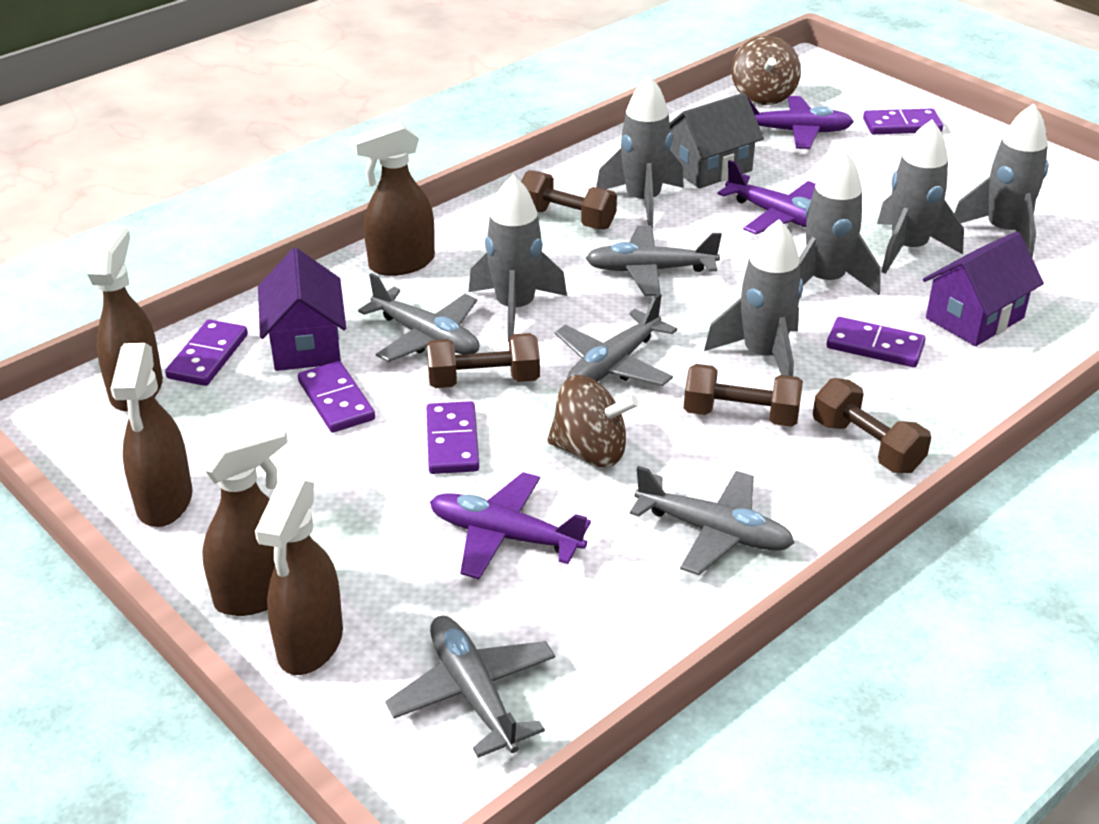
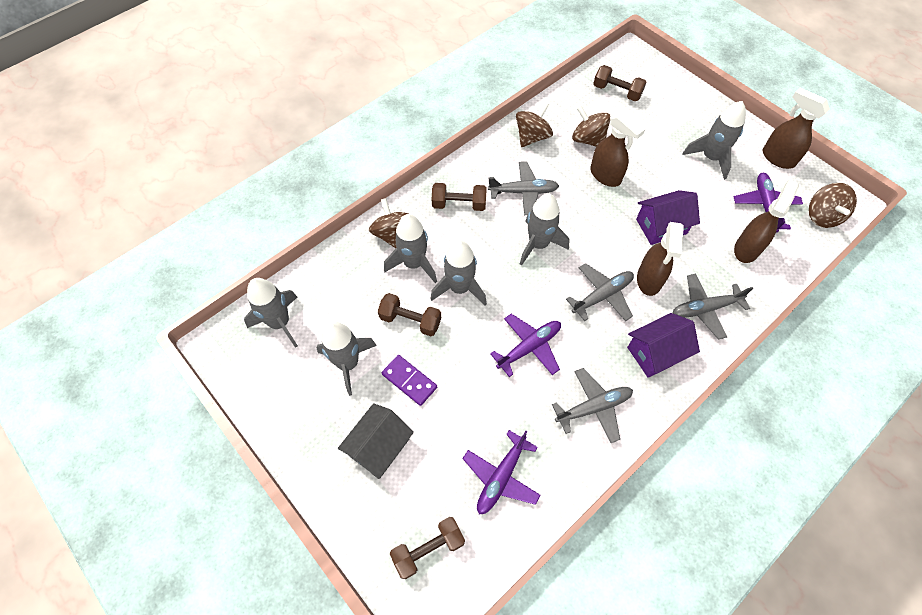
brown spinning top: [547,375,639,467] [731,36,801,105] = 2 -> [369,198,408,248] [516,102,553,147] [572,106,611,147] [808,183,857,228] = 4
brown spray bottle: [87,226,163,412] [111,343,192,527] [197,418,288,616] [255,477,343,675] [351,121,435,276] = 5 -> [590,111,645,187] [637,222,684,296] [734,179,799,263] [763,88,830,169] = 4
grey plane: [358,273,479,362] [385,616,555,758] [555,293,677,386] [586,226,722,296] [630,466,795,575] = 5 -> [488,161,559,215] [552,368,633,443] [566,263,634,321] [673,274,753,340] = 4
purple domino: [165,320,248,386] [298,361,375,433] [426,401,479,474] [826,317,926,367] [863,109,943,134] = 5 -> [382,355,437,406] = 1

